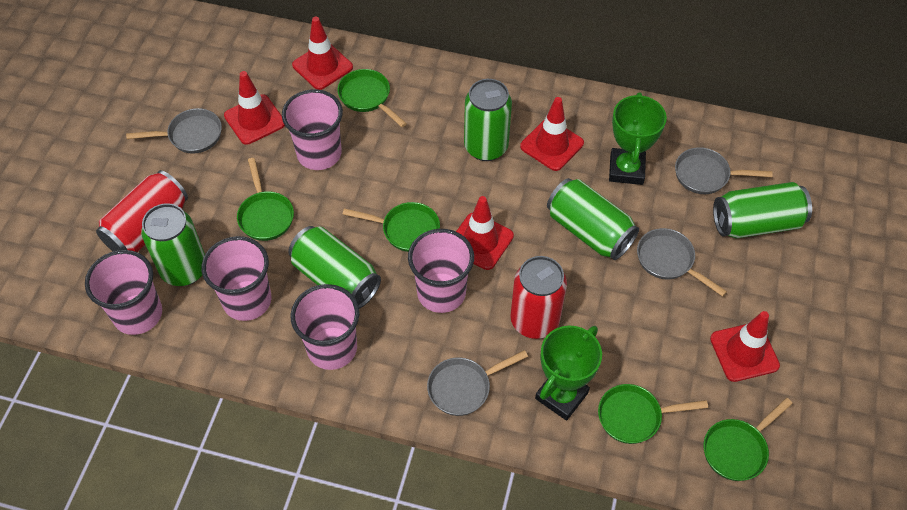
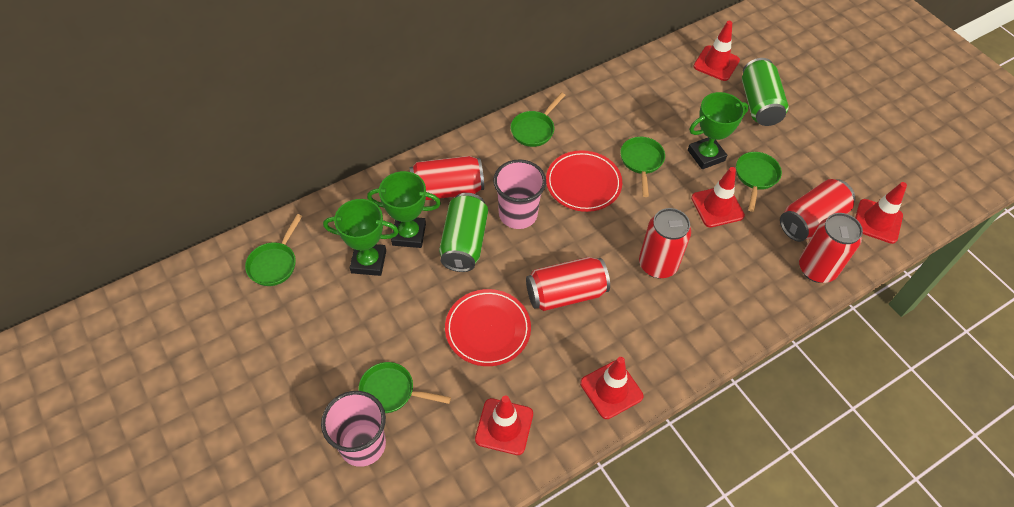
green can: [141,203,205,286] [288,226,381,309] [464,79,512,161] [547,178,639,260] [713,182,812,239] = 5 -> [439,193,488,272] [742,58,789,126] = 2
green trophy: [535,325,602,421] [609,92,667,185] = 2 -> [323,199,399,276] [367,171,441,248] [688,92,749,169] = 3
grey pan: [126,108,222,153] [427,350,528,416] [637,228,727,297] [675,147,772,194] = 4 -> none = 0
pink cup: [85,250,162,335] [202,236,272,321] [282,89,343,170] [291,284,360,370] [408,229,474,313] = 5 -> [321,391,386,467] [493,159,546,229] = 2
red can: [96,170,188,252] [510,256,567,339] = 2 -> [409,156,484,200] [526,257,610,311] [639,208,691,278] [780,179,855,242] [799,213,863,283] = 5
red plate: none = 0 -> [445,289,531,366] [546,150,622,212] = 2

